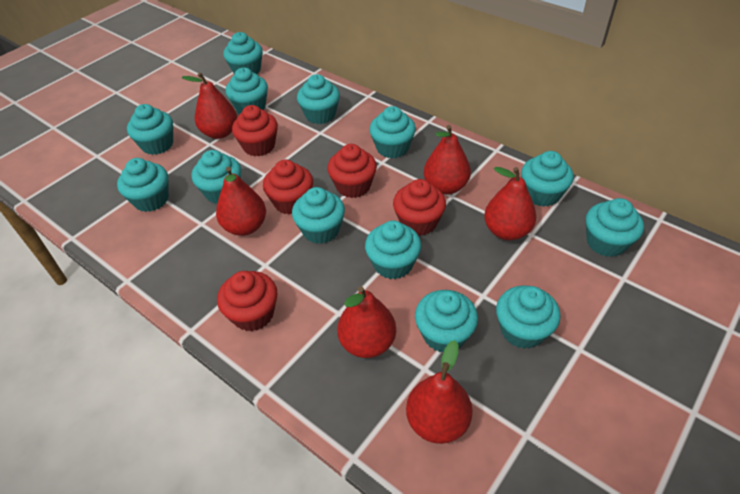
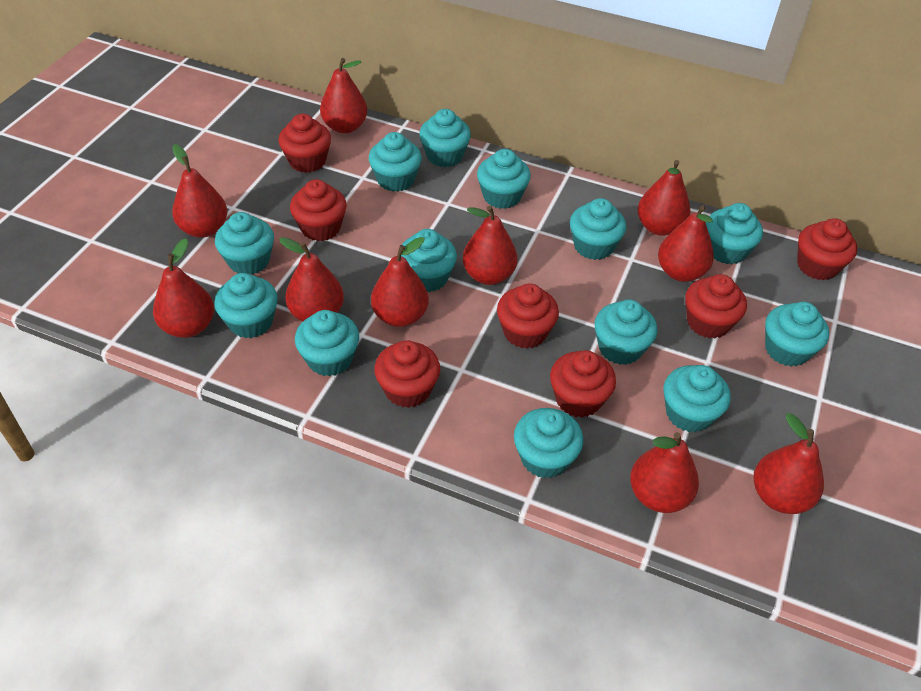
red cupcake: [217,271,277,331] [232,105,278,157] [263,160,313,214] [327,144,377,198] [393,179,446,236] = 5 -> [278,114,331,173] [290,179,346,241] [374,340,440,408] [497,284,559,349] [550,350,616,418] [685,274,747,338] [797,218,857,280] = 7
red pear: [181,73,237,139] [216,167,266,236] [337,286,396,358] [406,340,473,444] [424,125,471,194] [484,167,536,240] = 6 -> [153,239,214,338] [172,144,227,238] [279,237,344,322] [320,58,367,134] [371,237,429,327] [462,206,517,285] [630,432,699,513] [638,160,690,236] [658,205,714,282] [754,413,824,514] = 10

